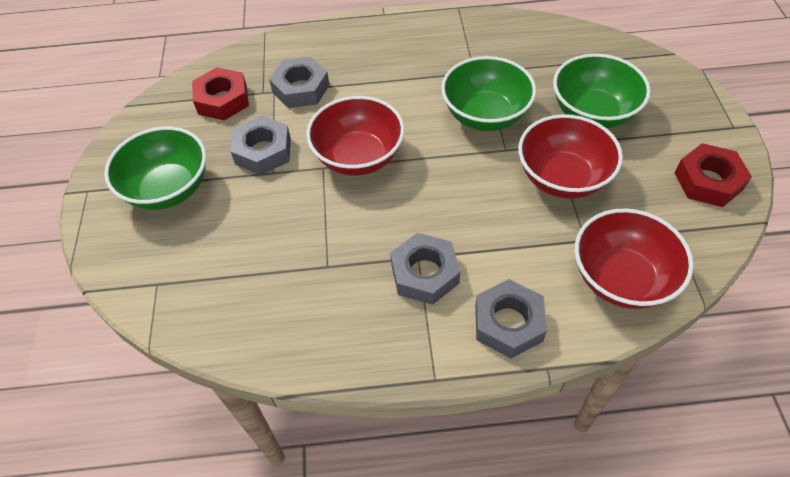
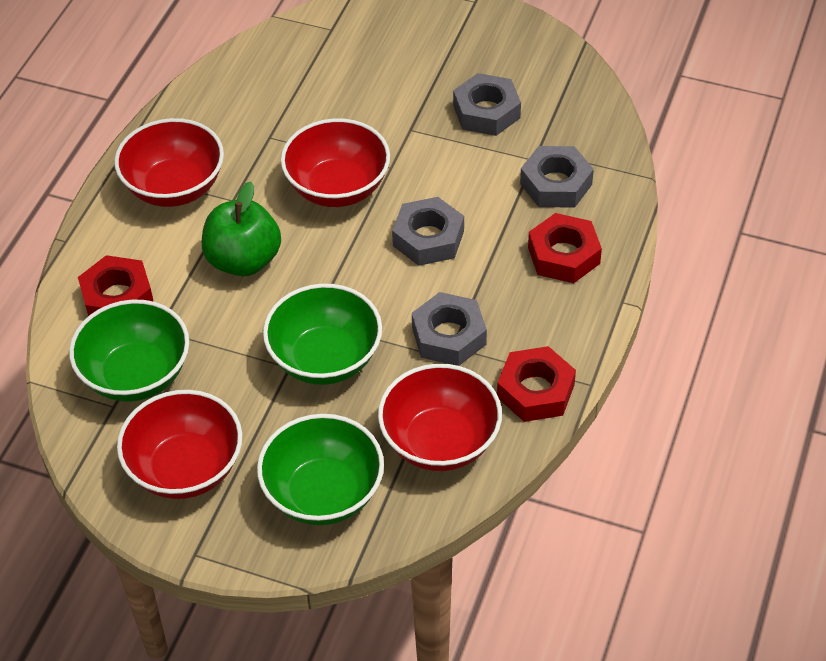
green apple: none = 0 -> [202,181,281,276] = 1
red bowl: [306,96,404,176] [518,114,623,199] [575,208,694,309] = 3 -> [114,118,224,207] [117,390,242,499] [281,118,390,207] [378,364,502,471] = 4
red nut: [192,67,249,121] [675,143,752,207] = 2 -> [78,255,154,316] [497,346,576,422] [528,213,602,283] = 3

